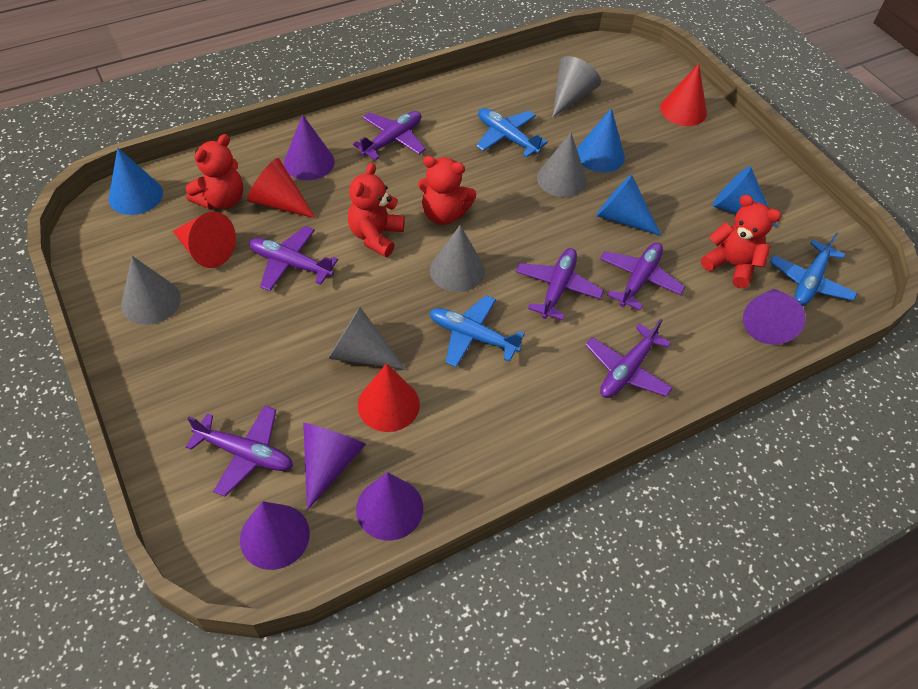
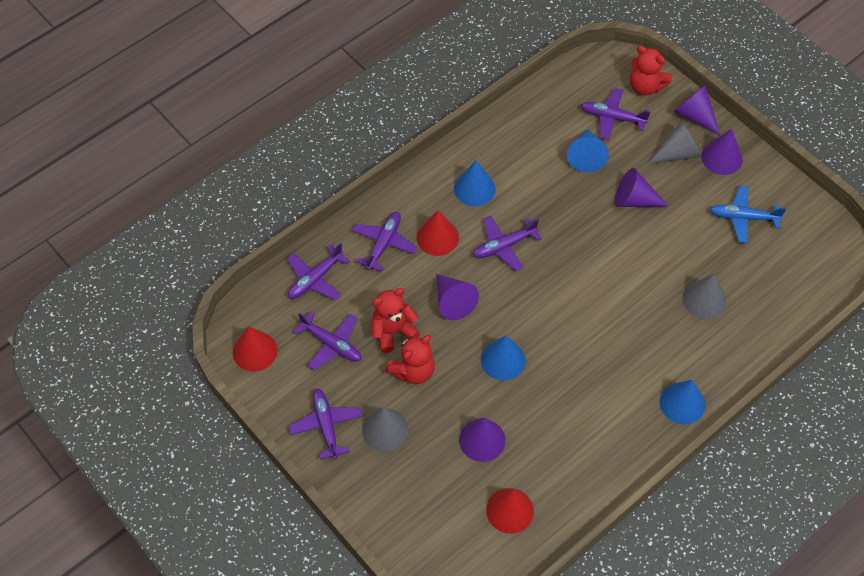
blue plane: [430,295,525,367] [476,108,548,158] [770,232,857,306] = 3 -> [710,185,786,243] = 1
grey cone: [121,256,181,325] [328,307,406,370] [430,225,485,292] [537,133,587,197] [552,56,601,117] = 5 -> [362,407,408,452] [648,121,702,164] [682,274,726,319] = 3
red cone: [173,212,236,268] [247,158,316,218] [358,363,420,432] [660,64,707,126] = 4 -> [233,326,277,372] [417,210,459,256] [486,488,534,534] = 3
red teddy bear: [186,134,243,209] [348,163,405,257] [418,156,476,225] [701,195,781,288] = 4 -> [372,288,420,353] [385,335,435,384] [630,46,672,96] = 3

